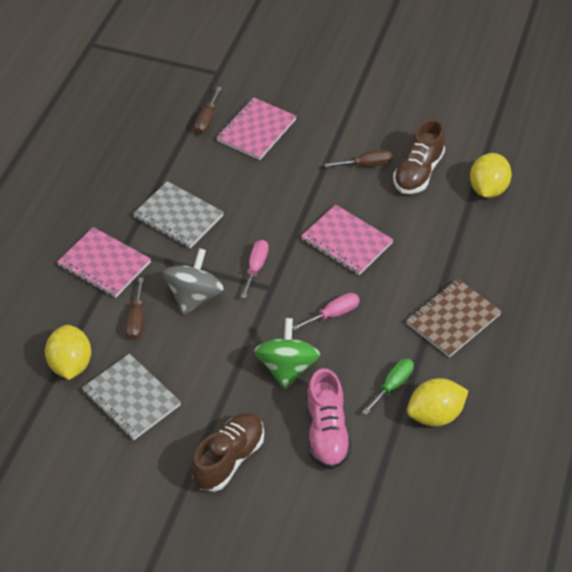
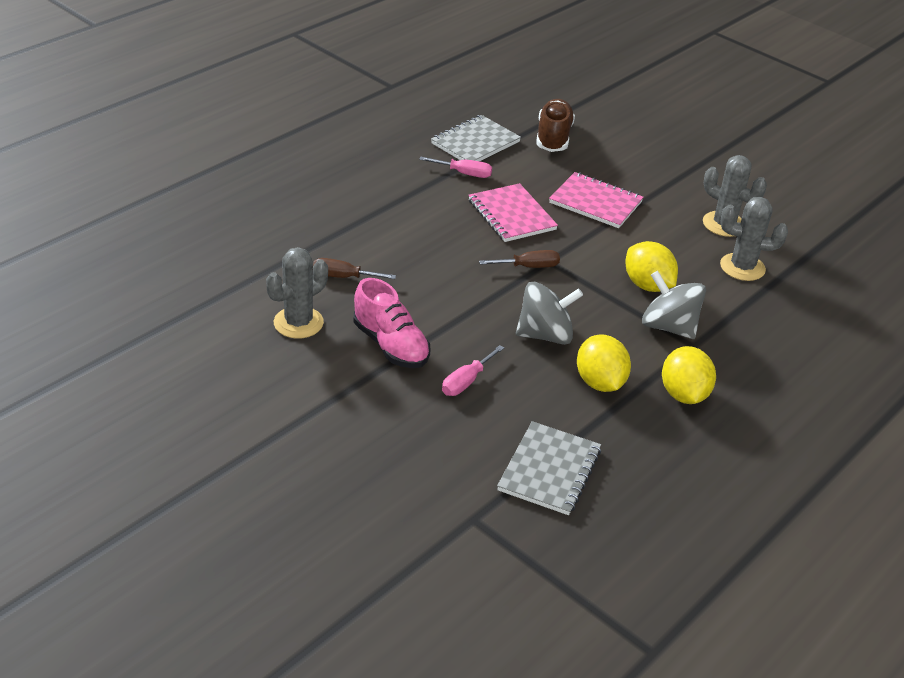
brown notebook: [406,279,502,357] = 1 -> none = 0
brown screwdriver: [126,277,144,340] [194,87,222,134] [324,150,392,167] = 3 -> [313,258,396,279] [479,250,560,268] = 2
brown shoe: [192,413,264,491] [393,119,445,194] = 2 -> [536,99,575,152] = 1
green screwdriver: [362,358,414,415] = 1 -> none = 0
green spinning top: [254,318,320,390] = 1 -> none = 0
grey cactus: none = 0 -> [266,247,328,339] [703,155,767,237] [720,197,788,281] = 3
grey spinning top: [163,248,224,315] = 1 -> [516,282,583,345] [642,271,706,339] = 2
pink notebook: [57,227,151,298] [216,97,297,160] [301,205,393,275] = 3 -> [468,183,558,242] [549,172,644,228] = 2

